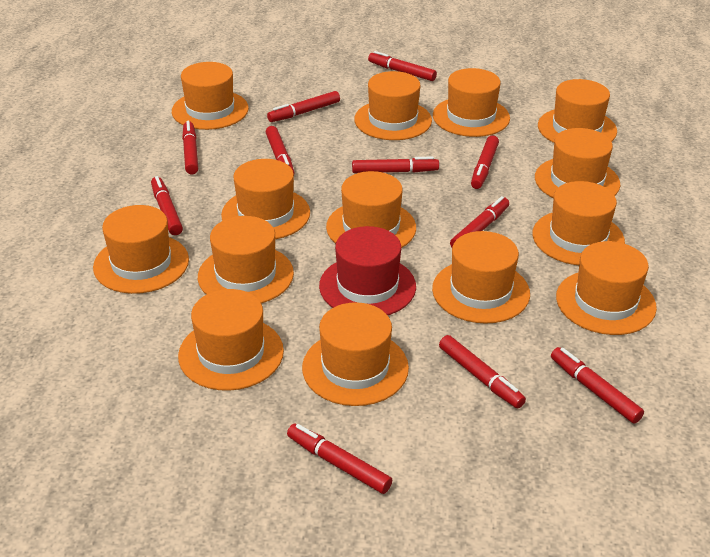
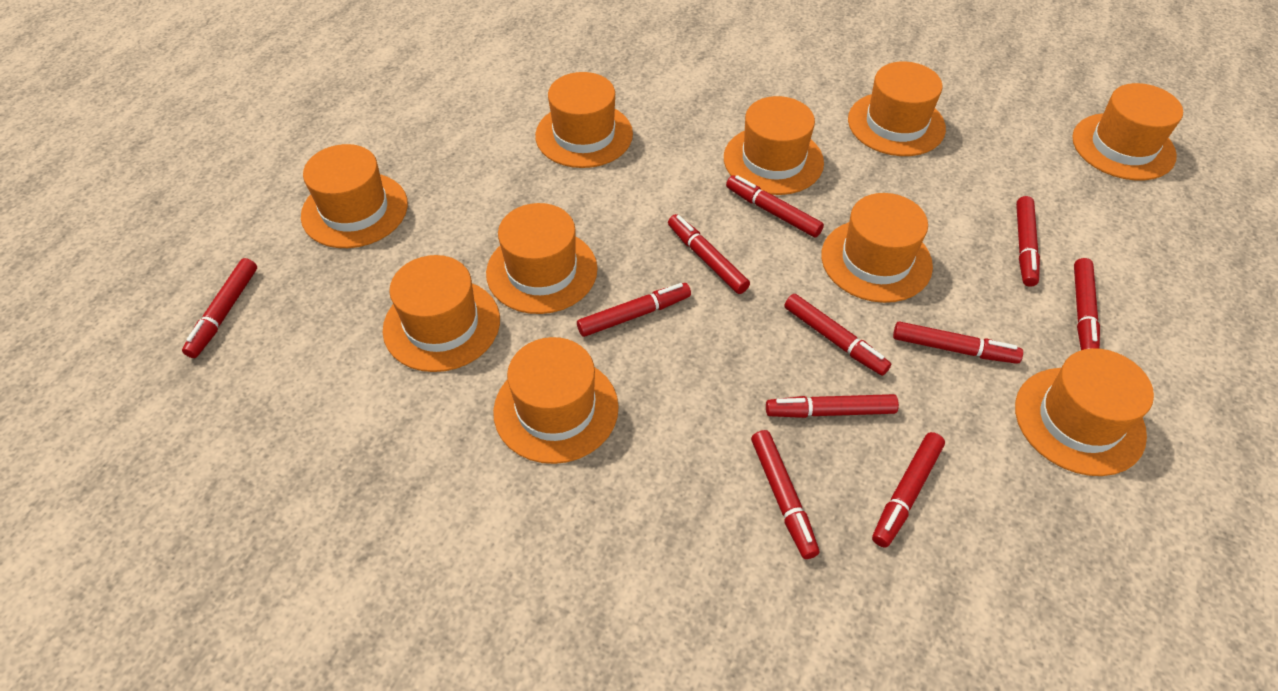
orange hat: [93,205,189,294] [172,62,249,130] [178,289,284,391] [198,216,294,304] [221,159,310,239] [302,302,409,406] [326,171,416,248] [354,71,432,140] [432,231,530,324] [433,68,510,137] [532,181,625,265] [535,128,620,198] [538,79,617,143] [556,241,657,335] = 14 -> [301,144,408,248] [383,255,500,372] [486,203,598,314] [493,337,619,464] [535,72,633,168] [724,96,824,195] [821,193,933,303] [848,61,946,156] [1015,348,1154,476] [1072,83,1183,180] = 10
red hat: [319,226,416,315] = 1 -> none = 0

